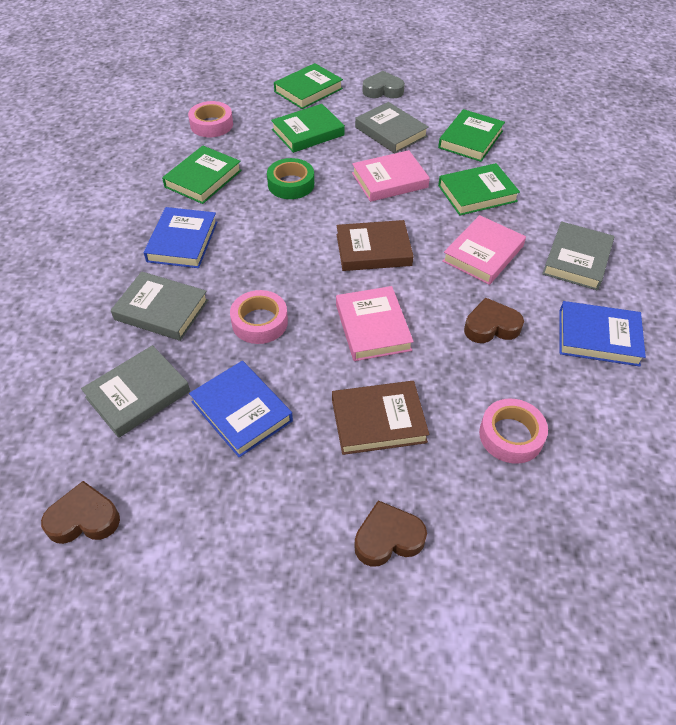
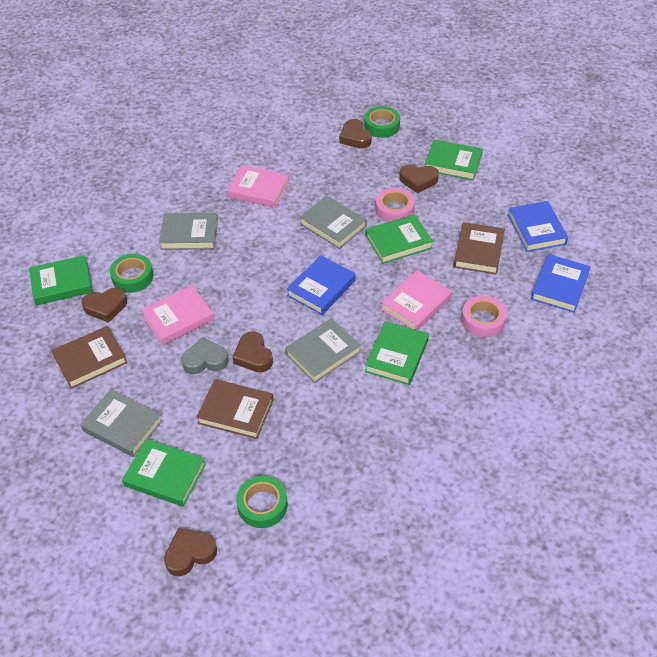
brown book: [332,381,429,455] [337,220,414,271] = 2 -> [52,326,128,389] [196,379,273,439] [454,222,505,275] = 3
brown heart: [41,481,120,544] [354,500,427,567] [464,297,524,343] = 3 -> [82,287,127,323] [164,528,217,576] [232,331,273,372] [339,119,372,149] [399,164,439,193] = 5
green tape: [267,158,314,199] = 1 -> [110,254,154,293] [236,476,288,528] [364,106,400,138] = 3
pink tape: [188,101,233,137] [230,290,288,344] [479,399,548,464] = 3 -> [376,188,415,222] [461,296,507,337] = 2

